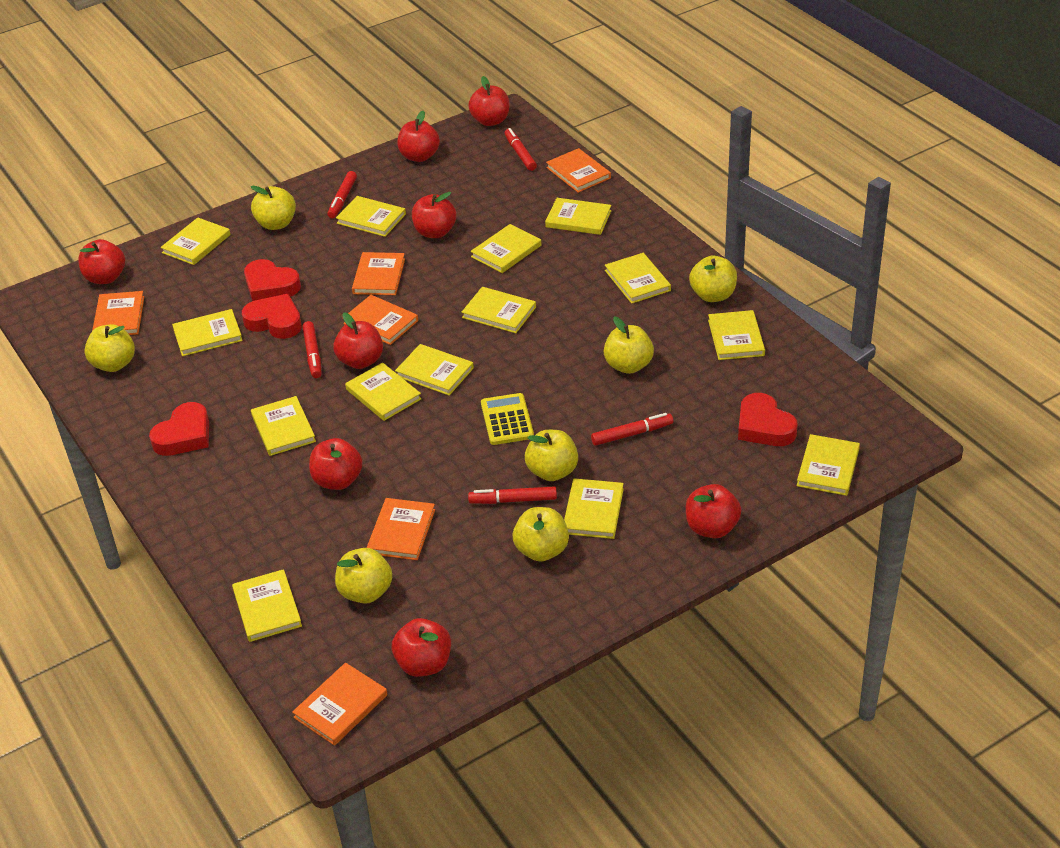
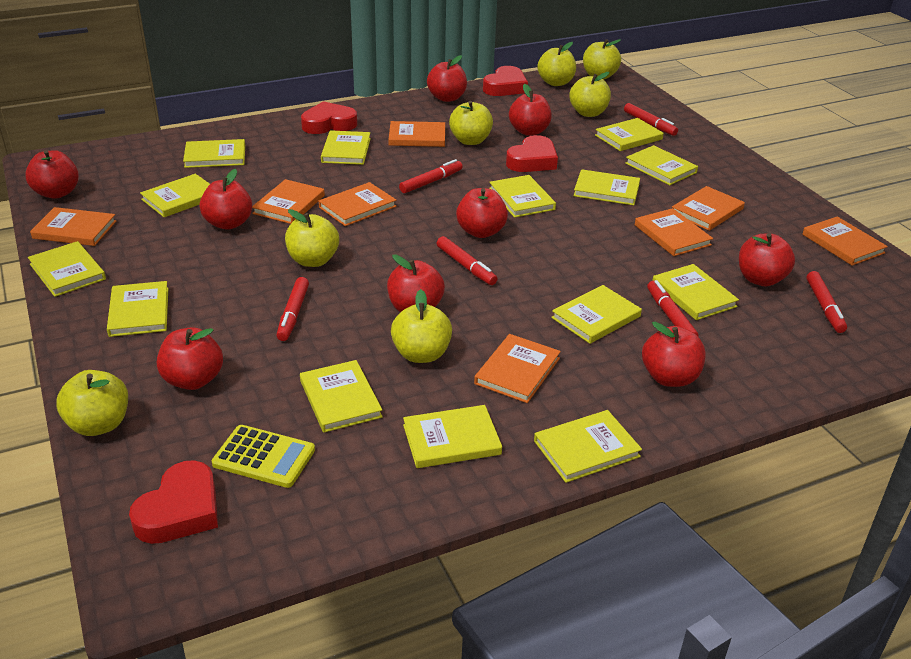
orange book: [92,291,144,335] [292,663,387,746] [343,295,418,345] [352,252,405,295] [367,498,435,560] [546,148,611,193] = 6 -> [30,207,116,246] [252,179,325,224] [319,182,396,226] [389,121,445,147] [474,334,561,403] [635,208,713,256] [672,186,745,231] [802,216,888,266] = 8
red apple: [78,239,125,284] [309,438,363,490] [333,312,383,369] [392,618,451,677] [397,111,440,162] [412,192,456,238] [468,76,509,126] [686,484,741,538] = 8 -> [25,150,79,199] [157,327,223,390] [200,169,252,230] [387,255,445,312] [427,55,467,102] [456,188,508,238] [509,84,552,136] [642,322,706,387] [739,233,795,287] = 9
red marker: [302,321,321,378] [328,171,357,219] [468,486,557,504] [505,128,537,171] [591,413,673,446] = 5 -> [276,277,309,341] [399,159,463,193] [437,236,497,285] [624,103,678,136] [647,280,699,337] [806,271,847,333] = 6

